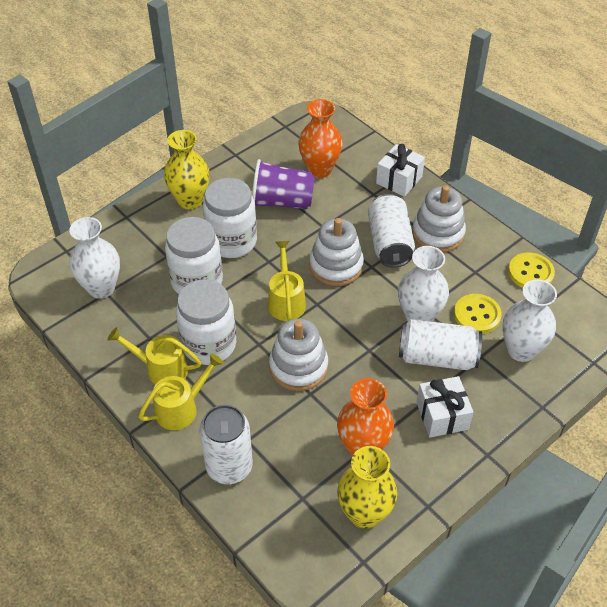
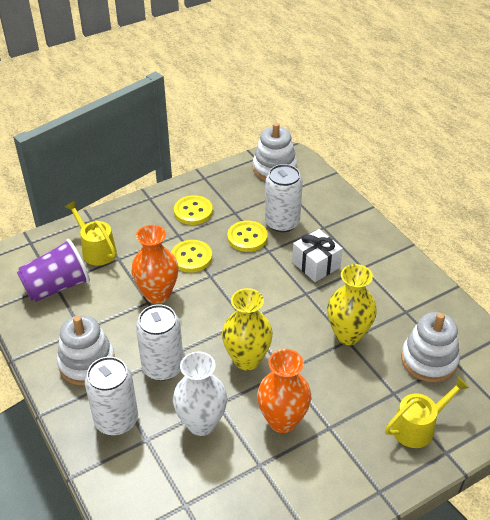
white gift: [376,144,425,197] [416,376,473,438] = 2 -> [292,229,343,282] = 1
white jar: [165,217,223,294] [176,279,236,365] [203,178,257,258] = 3 -> none = 0
white vase: [69,217,120,299] [398,246,449,322] [502,279,557,362] = 3 -> [173,352,227,436] = 1
yellow button: [454,294,502,334] [508,252,555,288] = 2 -> [171,240,212,273] [174,195,213,225] [227,220,268,252] = 3
yellow watering can: [108,327,201,385] [139,353,223,430] [268,241,306,321] = 3 -> [65,201,117,266] [385,376,469,448] = 2

